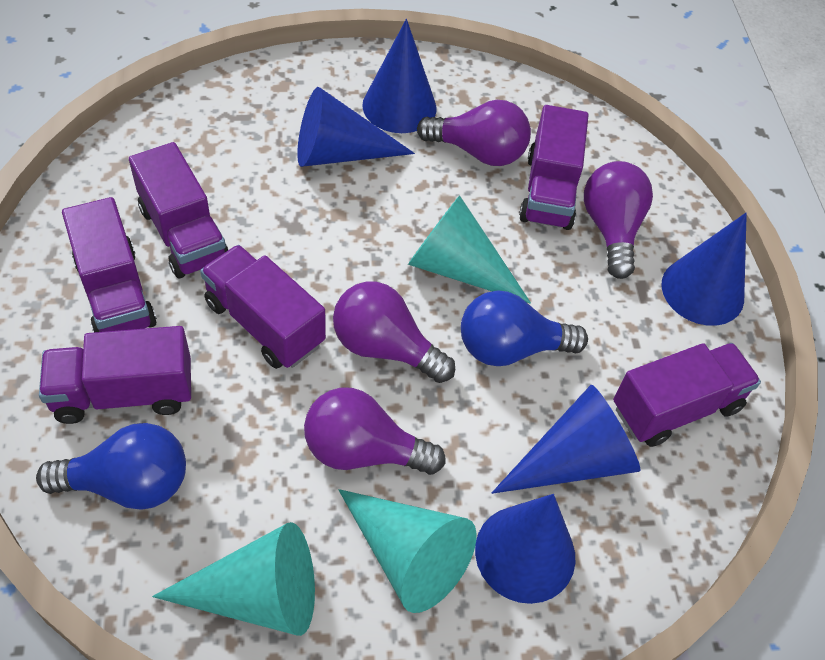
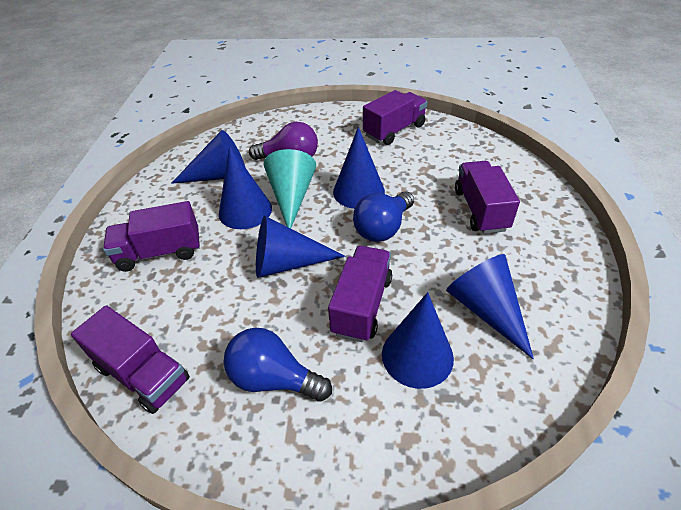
blue cone: [297,87,415,167] [362,19,436,133] [475,494,575,604] [492,385,641,494] [661,213,747,326] = 5 -> [171,130,245,184] [219,146,272,229] [256,216,345,278] [333,127,385,209] [382,292,454,389] [446,254,534,359] = 6
purple light bulb: [304,387,445,475] [333,282,455,383] [417,100,531,166] [584,161,653,279] = 4 -> [249,122,318,160] = 1
purple truck: [39,326,191,424] [62,197,157,333] [129,142,229,278] [200,245,326,369] [519,105,589,230] [613,343,761,447] = 6 -> [71,305,190,414] [103,201,200,272] [328,246,392,342] [363,90,427,145] [455,161,520,234] = 5
turquoise cone: [152,522,315,636] [339,489,477,613] [408,195,531,304] = 3 -> [264,149,316,229] = 1

